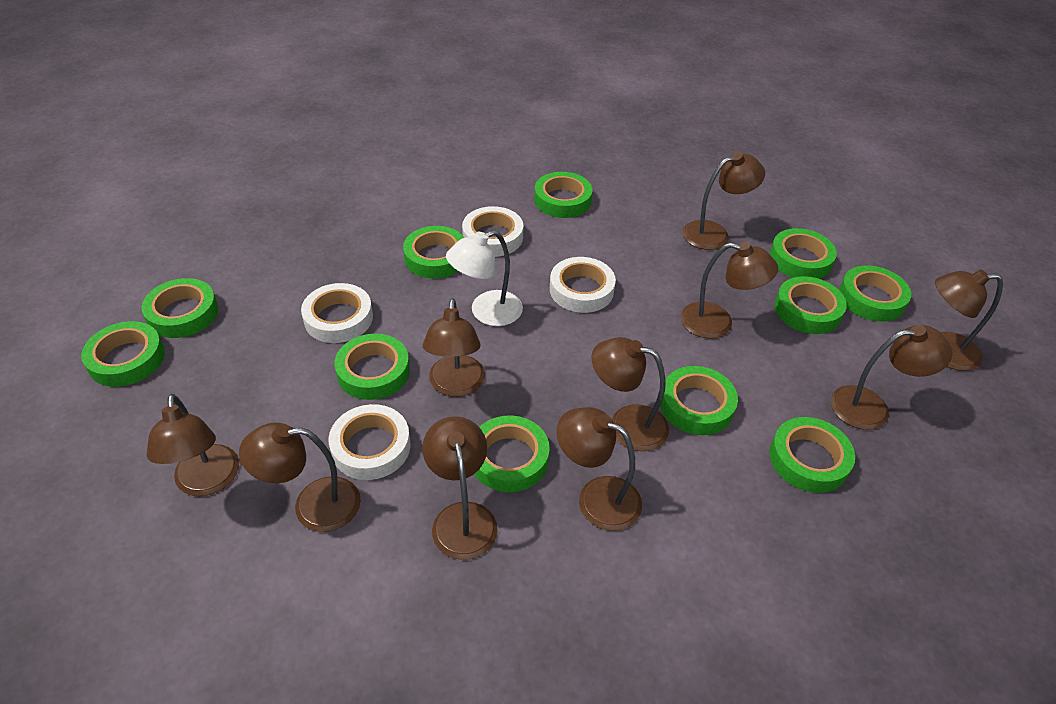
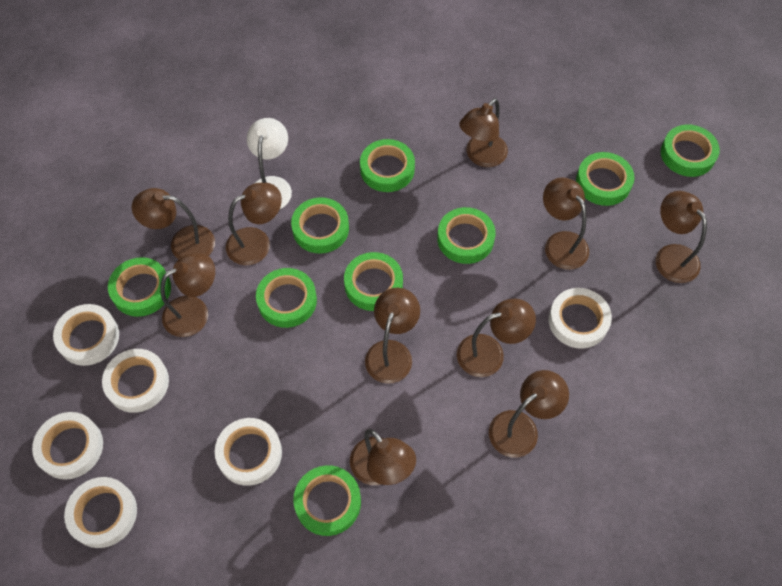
green tape: [81,321,165,387] [141,278,218,338] [334,334,410,400] [403,226,464,279] [474,415,550,492] [534,172,592,218] [660,366,738,435] [769,417,855,493] [770,228,837,279] [775,276,847,334] [839,265,911,322] = 11 -> [108,257,171,317] [256,268,317,328] [291,197,349,254] [293,465,361,536] [344,252,403,311] [360,139,415,192] [437,207,496,264] [576,152,635,206] [661,124,720,177] = 9
white tape: [301,283,373,343] [329,404,411,480] [462,206,524,257] [550,257,616,313] = 4 -> [32,412,103,480] [53,304,119,366] [64,477,137,548] [102,349,169,413] [215,418,282,486] [549,288,612,349] = 6

